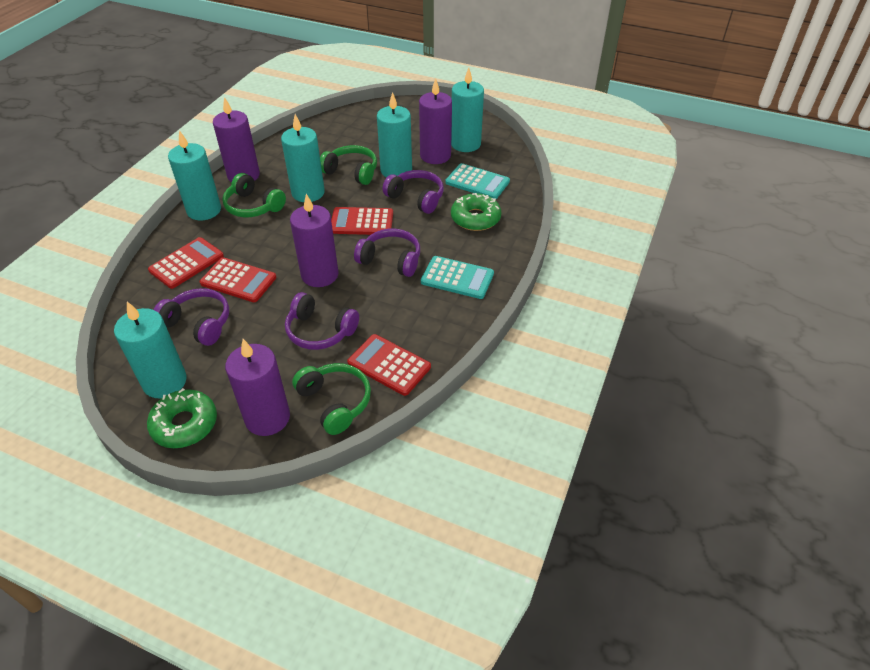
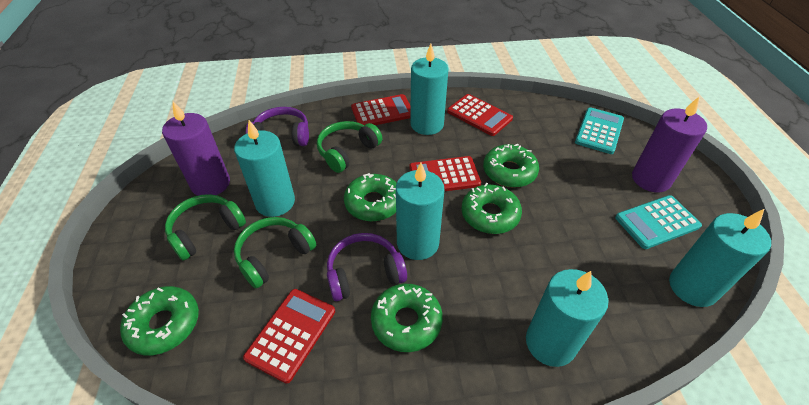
green donut: [147,388,217,448] [451,193,502,231] = 2 -> [120,286,199,355] [344,173,397,222] [371,284,443,352] [461,183,522,234] [483,144,539,188] = 5
purple candle: [213,97,260,182] [225,339,290,436] [290,194,339,287] [419,78,452,164] = 4 -> [162,102,230,196] [632,97,707,192] = 2
purple headphones: [154,288,229,346] [285,292,359,350] [354,229,420,277] [382,170,444,214] = 4 -> [246,107,309,146] [327,233,407,301] = 2

